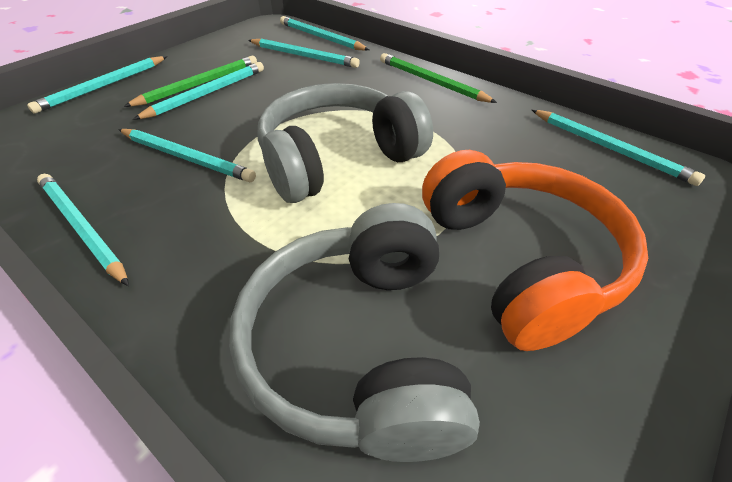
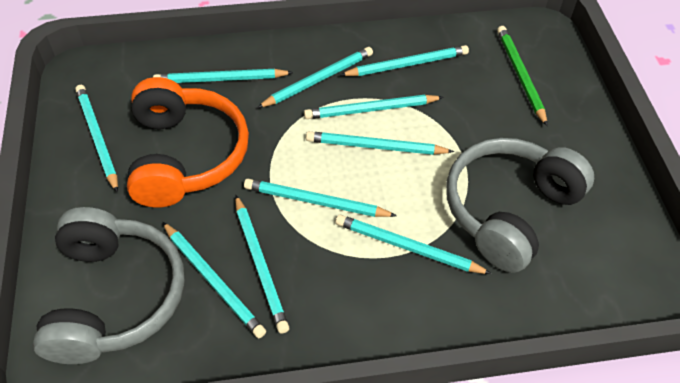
green pencil: [124,56,257,107] [380,53,497,103] = 2 -> [497,26,547,126] = 1
turquoise pencil: [27,56,167,113] [37,174,129,286] [118,129,256,182] [133,62,264,120] [248,39,360,68] [280,16,369,51] [532,110,705,186] = 7 -> [75,85,118,193] [153,69,293,83] [163,222,266,338] [235,195,289,334] [244,179,397,217] [257,47,373,108] [304,95,444,119] [306,131,454,155] [336,215,492,274] [340,45,469,76] = 10

